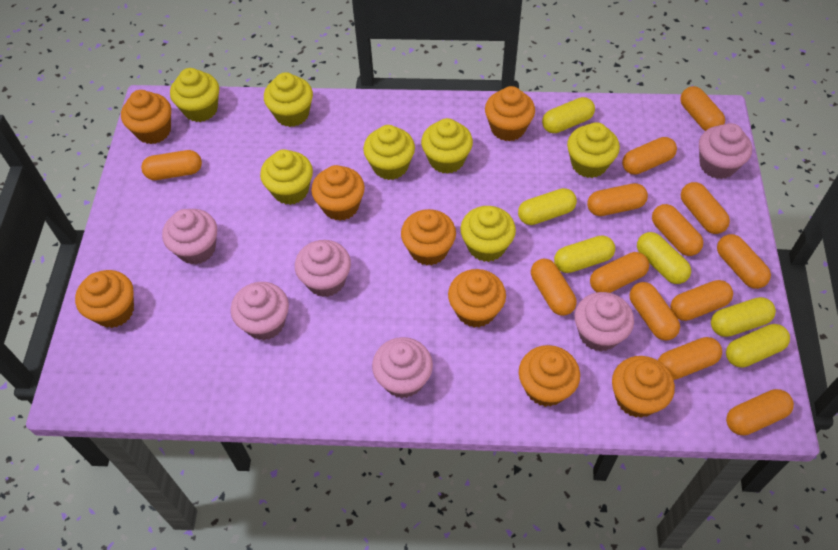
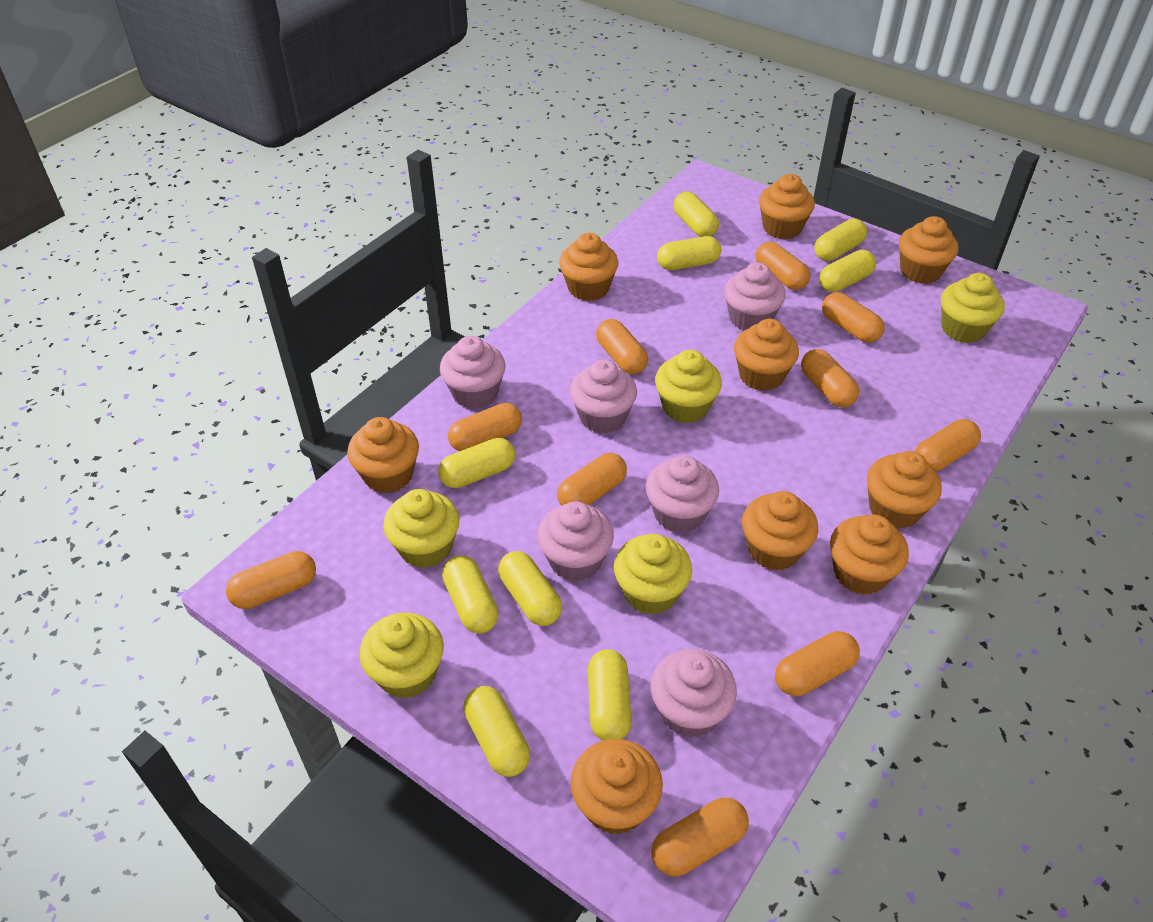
orange capsule: [141,150,202,180] [531,259,577,316] [587,183,648,216] [590,252,649,293] [622,137,677,175] [630,282,680,341] [652,204,703,256] [658,337,722,380] [670,280,733,321] [680,86,725,131] [681,182,730,234] [717,234,771,289] [726,389,794,435] = 13 -> [226,551,316,609] [448,403,522,451] [557,453,627,506] [596,319,648,374] [651,798,749,877] [756,242,810,290] [775,631,860,696] [801,349,859,407] [822,292,885,343] [915,419,981,472] = 10
orange cupcake: [75,270,134,328] [121,90,171,144] [311,165,365,221] [401,209,456,266] [448,269,506,328] [485,86,535,141] [519,345,580,407] [612,356,675,418] = 8 -> [347,417,419,493] [559,233,618,301] [571,739,663,834] [734,319,799,391] [742,491,818,571] [759,174,815,239] [830,515,909,595] [867,451,942,529] [899,216,958,284] = 9
yellow capsule: [518,188,577,225] [542,97,595,133] [554,235,615,273] [637,232,691,284] [711,297,776,337] [726,324,790,368] = 6 -> [438,438,515,488] [442,556,499,634] [463,686,530,777] [498,551,562,626] [588,649,632,741] [657,236,721,270] [674,191,719,237] [815,219,867,261] [819,249,876,292] = 9
yellow cupcake: [170,68,219,122] [260,149,313,205] [264,72,313,127] [363,125,415,180] [421,118,473,174] [460,206,516,262] [567,122,620,178] = 7 -> [359,613,444,699] [383,489,459,568] [614,534,692,615] [655,350,722,423] [941,273,1005,343] = 5

